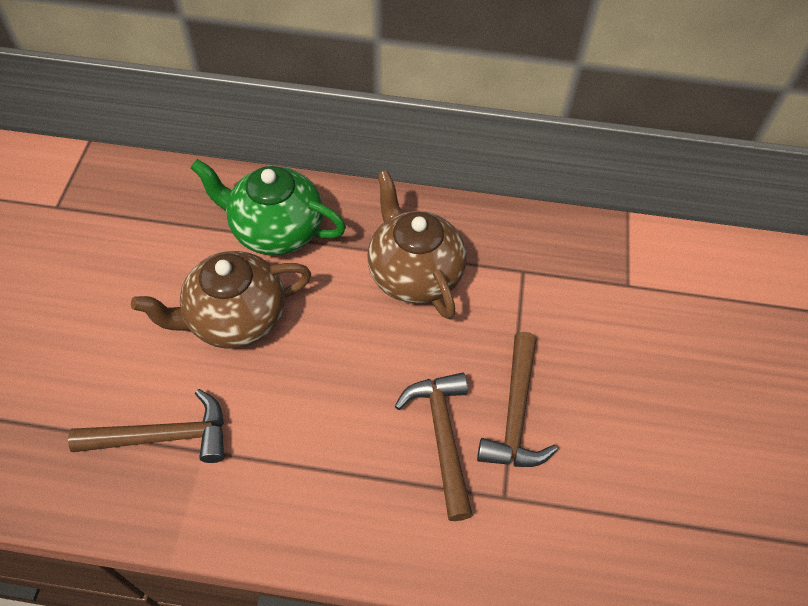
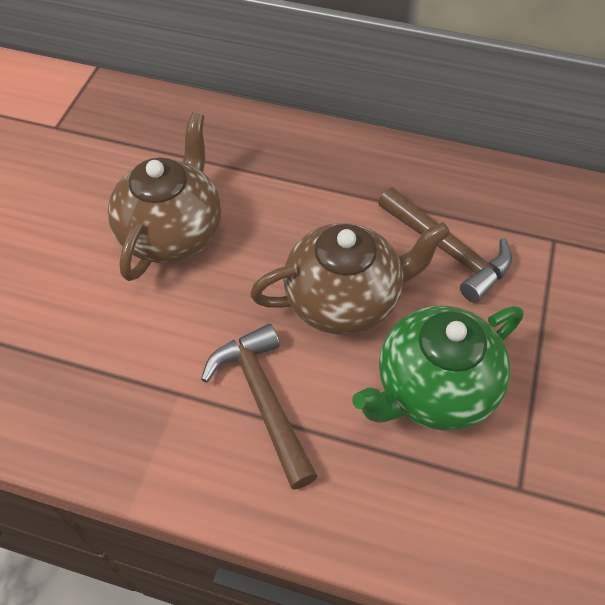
brown hammer: [68,389,224,463] [395,372,473,521] [477,332,557,467] = 3 -> [201,324,318,490] [378,187,512,303] = 2

